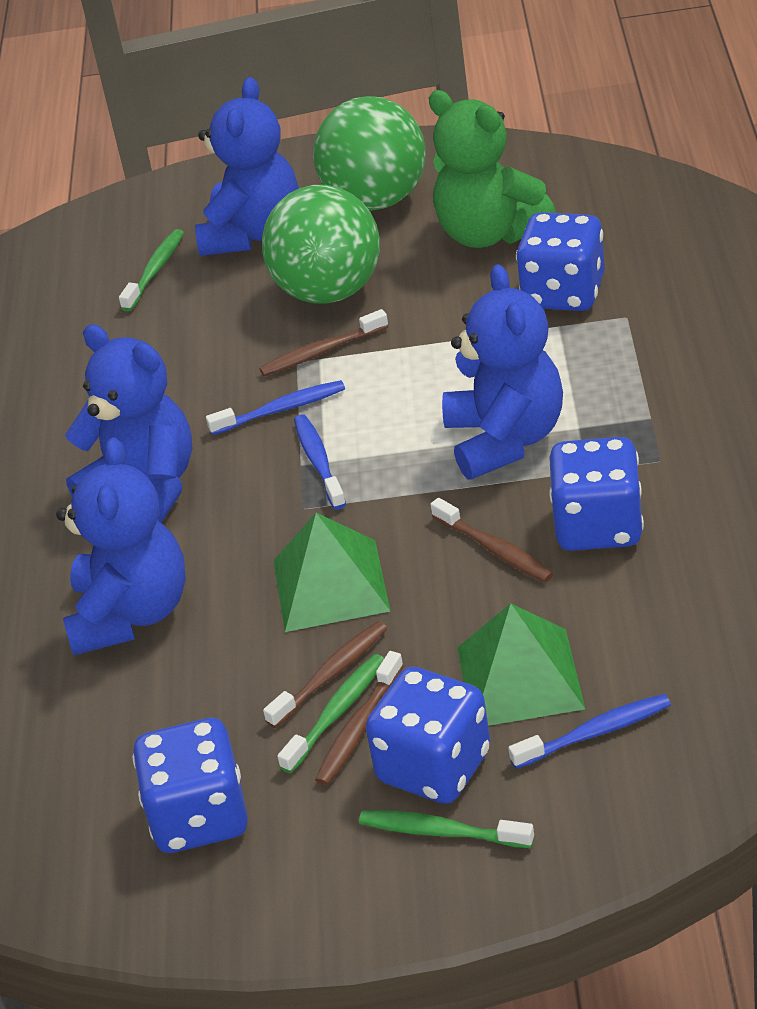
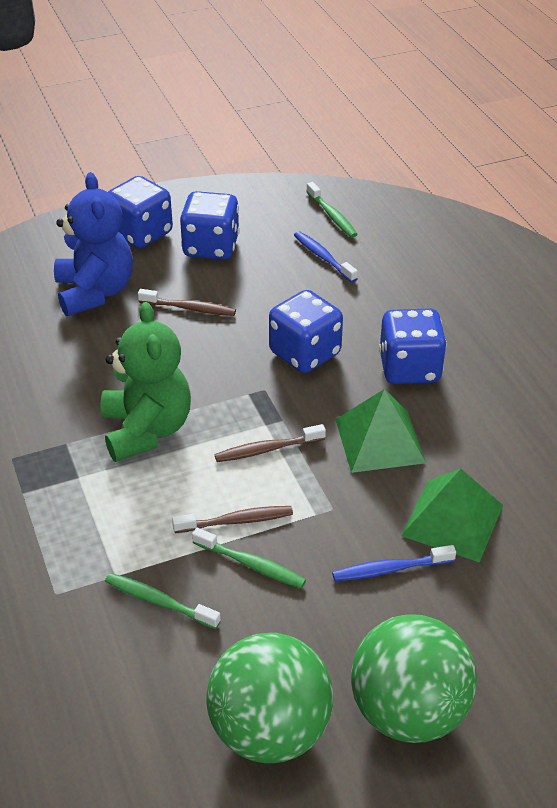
blue teddy bear: [56,437,186,655] [65,324,193,523] [195,77,299,256] [442,264,563,480] = 4 -> [54,172,133,316] = 1
blue toothbrush: [206,380,345,435] [294,414,346,510] [508,694,671,769] = 3 -> [294,231,358,282] [332,545,456,581] = 2
brown toothbrush: [259,309,388,376] [263,621,388,728] [315,651,404,786] [430,498,554,583] = 4 -> [138,289,236,316] [172,506,293,533] [215,424,326,462] = 3

